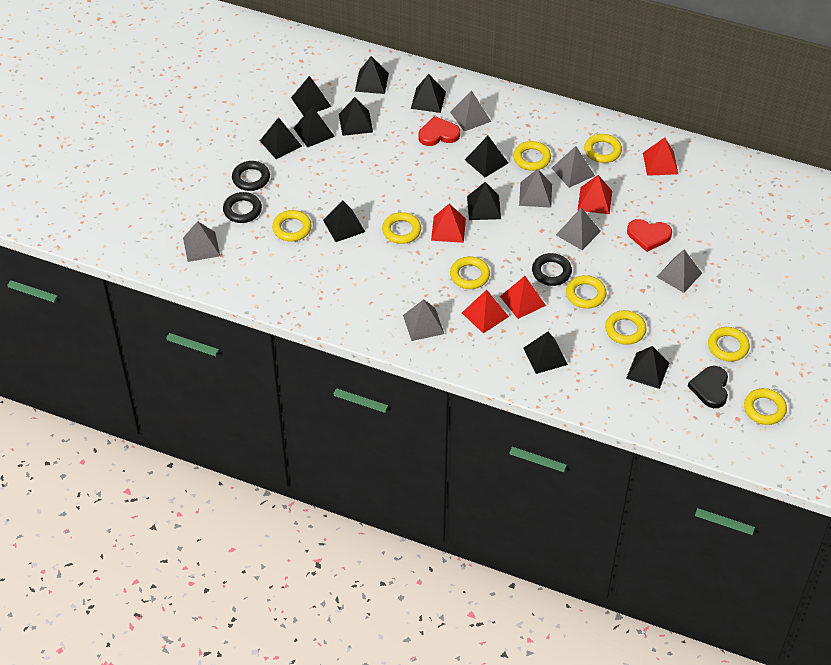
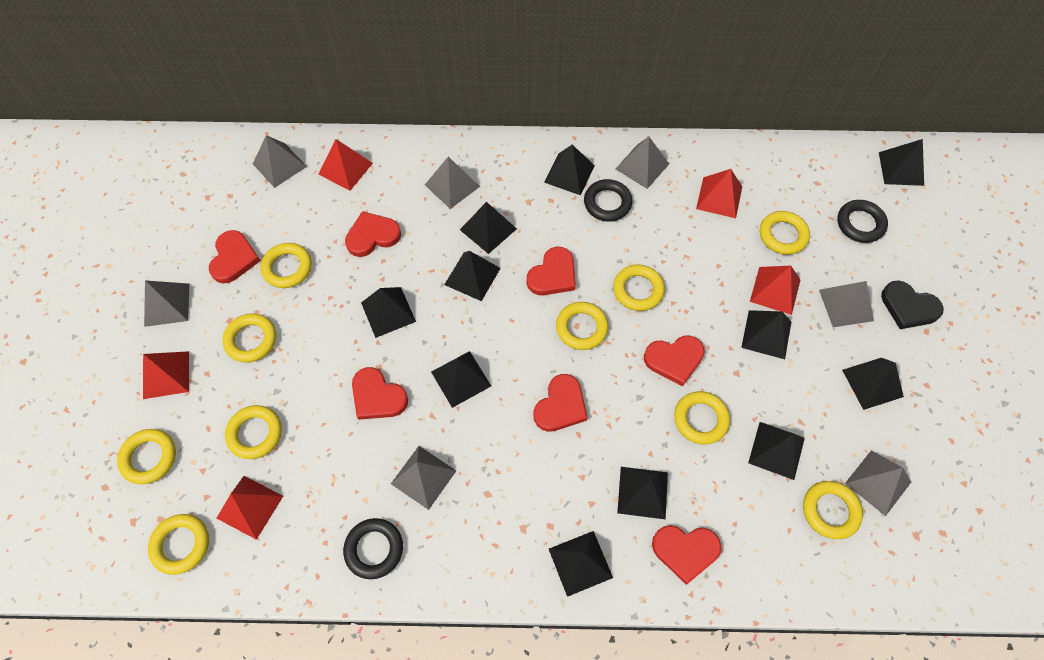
red heart: [418,116,460,146] [627,219,672,252] = 2 -> [209,230,261,284] [345,211,401,257] [352,367,408,420] [526,247,576,295] [533,374,588,432] [644,335,705,386] [652,525,721,585] = 7
yellow ring: [272,210,312,242] [382,212,421,244] [450,257,490,289] [513,141,551,171] [566,275,607,309] [584,134,622,163] [605,310,647,345] [708,327,750,362] [744,388,787,425] = 9 -> [117,429,176,484] [148,514,209,575] [223,313,276,363] [225,405,282,459] [261,243,312,288] [556,302,609,350] [613,265,665,311] [674,391,730,445] [760,211,810,255] [803,481,863,539] = 10

